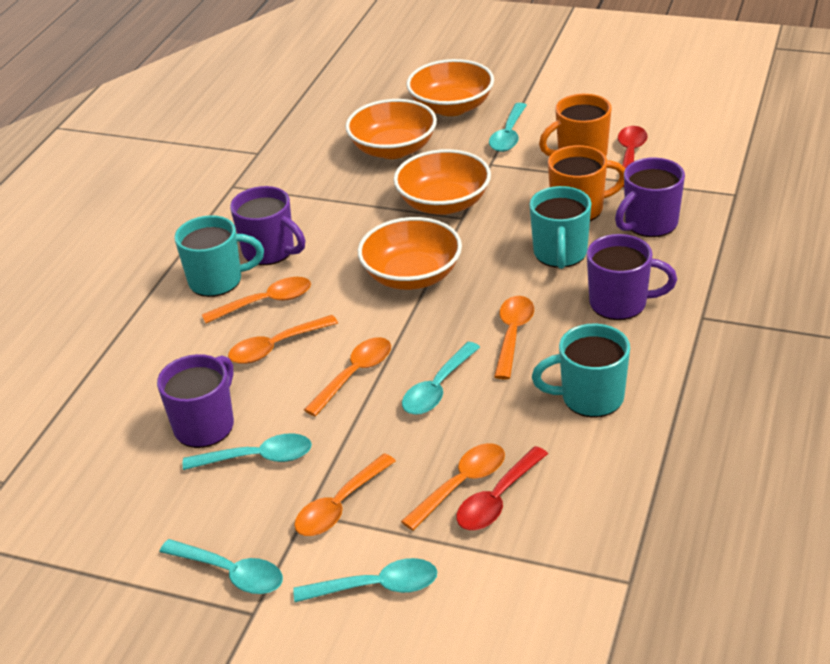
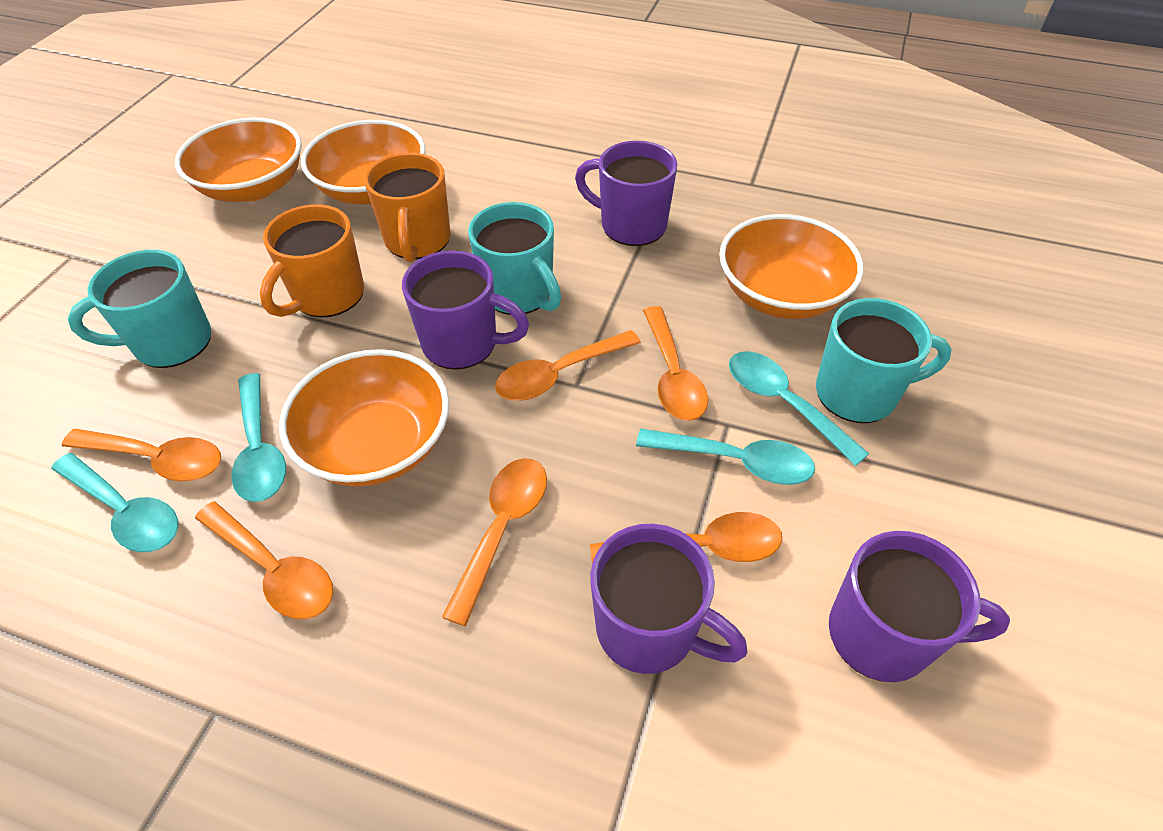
red spoon: [456,446,548,530] [618,126,648,187] = 2 -> none = 0
turquoise spoon: [160,539,283,594] [183,433,312,470] [293,558,438,602] [402,342,480,415] [489,103,527,152] = 5 -> [51,453,178,552] [231,373,286,502] [636,429,815,485] [729,351,869,466] = 4

